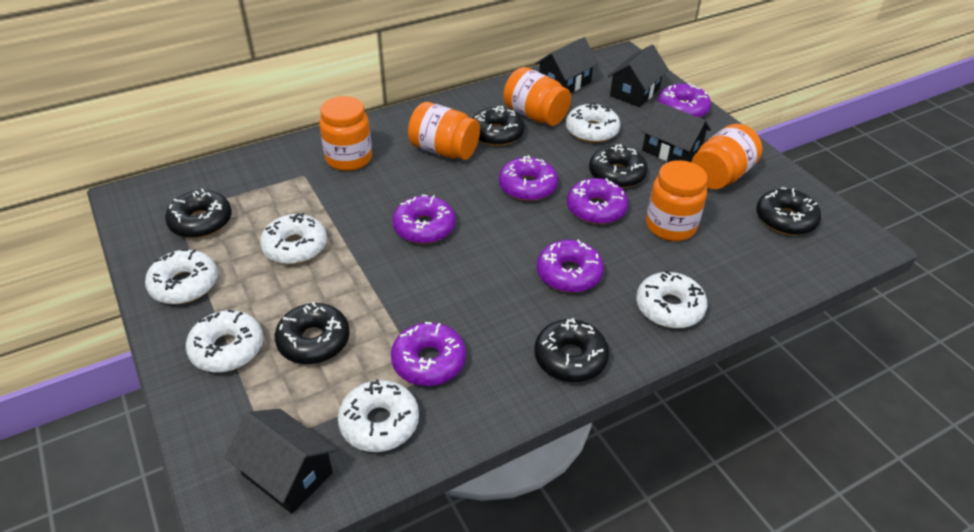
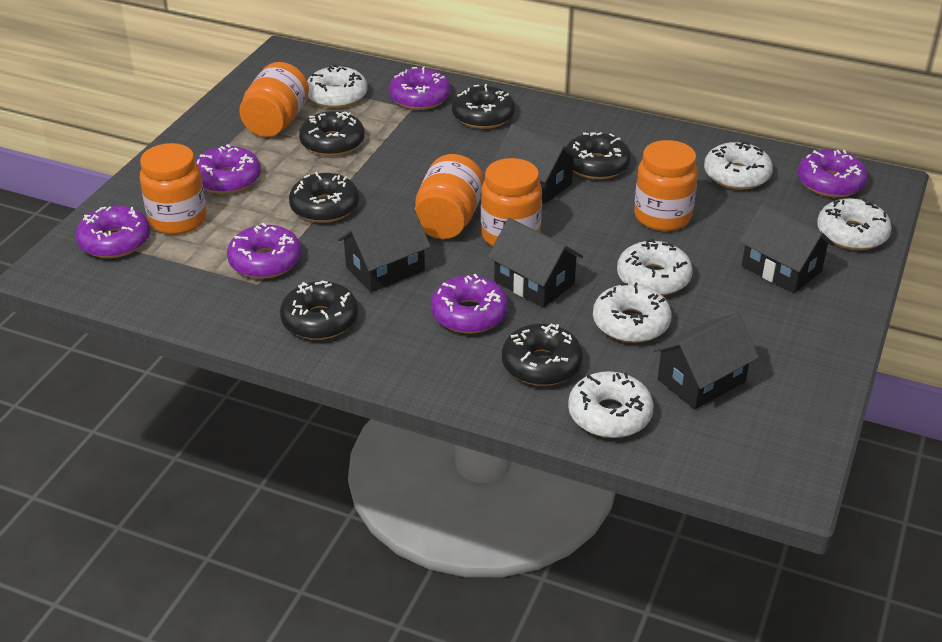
black house: [225,409,337,514] [535,37,598,93] [608,45,669,107] [641,102,711,162] = 4 -> [338,206,431,292] [488,218,583,308] [493,124,580,204] [653,313,759,409] [739,204,834,293] = 5

